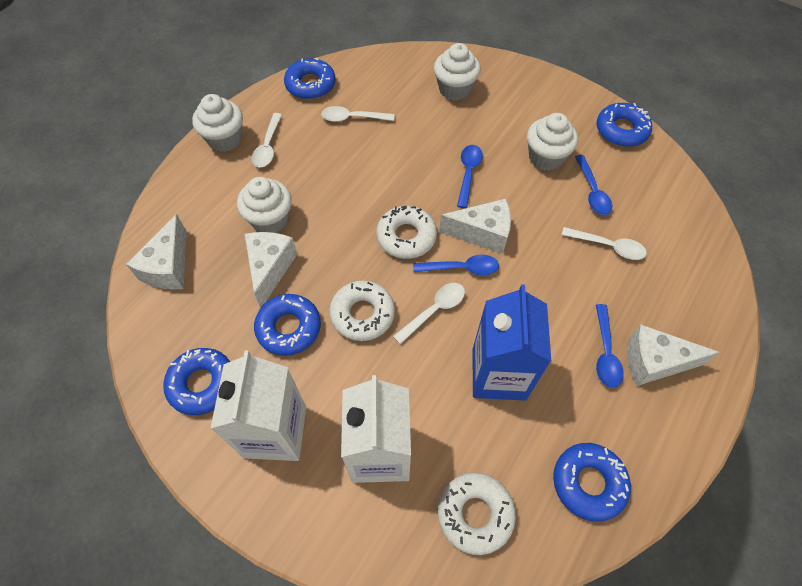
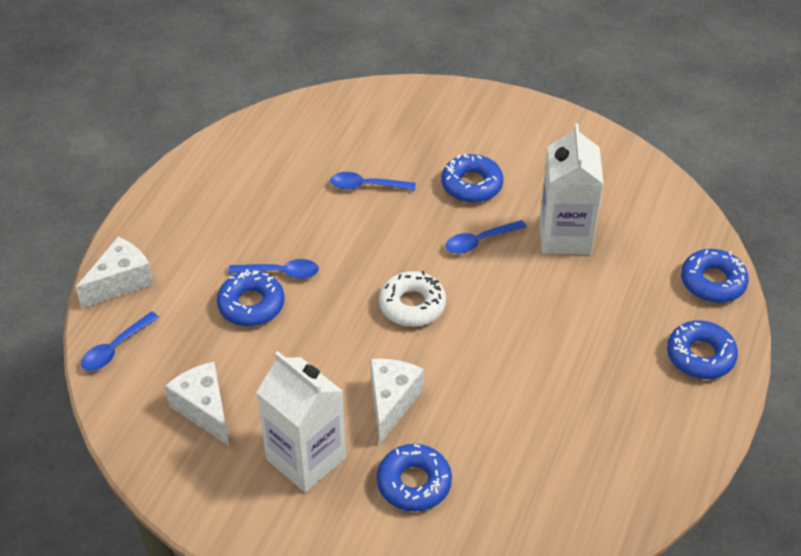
blue carton: [472,284,551,401] = 1 -> none = 0
white cheese: [126,214,187,290] [245,232,297,308] [439,199,511,254] [628,325,720,386] = 4 -> [75,237,154,309] [165,362,229,446] [370,359,424,445] = 3
white cupcake: [192,94,243,152] [237,177,292,233] [434,43,481,101] [527,113,578,171] = 4 -> none = 0
white donut: [329,281,395,341] [377,206,437,259] [438,473,516,555] = 3 -> [379,271,446,327] = 1
white spoon: [252,113,282,167] [321,106,395,122] [393,283,465,344] [561,227,647,260] = 4 -> none = 0

